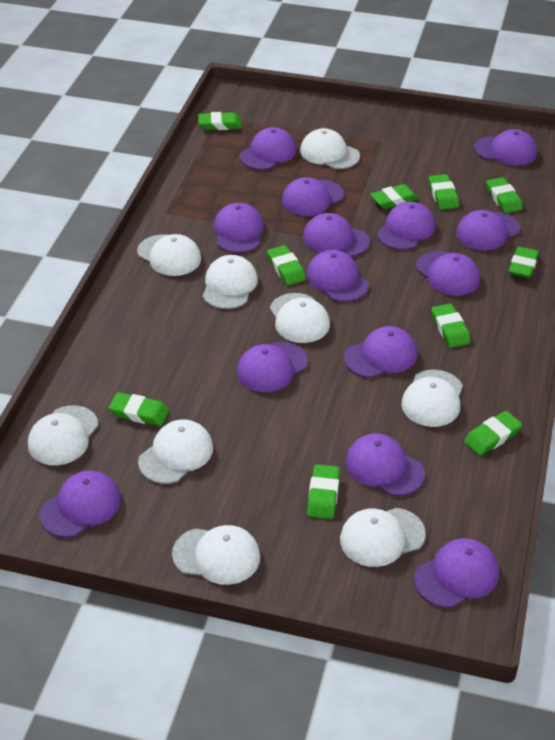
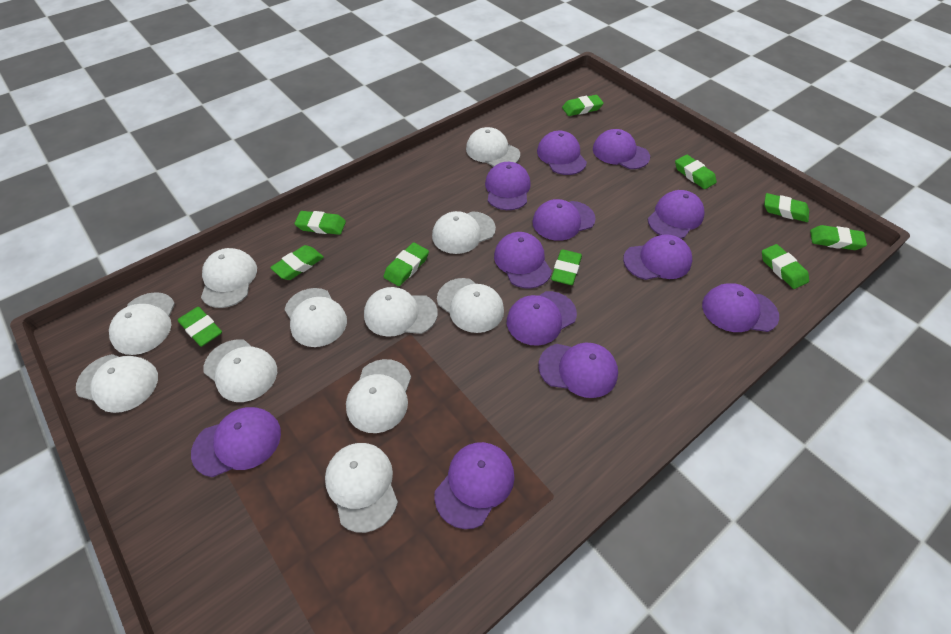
purple cap: [39,470,121,538] [214,203,264,253] [237,342,308,392] [240,127,297,170] [282,177,344,216] [303,213,370,257] [306,250,369,302] [344,326,418,378] [345,434,425,496] [377,202,435,250] [414,538,499,608] [416,251,480,296] [456,210,520,250] [474,129,537,166] = 14 -> [191,407,281,477] [434,442,515,529] [485,162,531,210] [494,232,552,289] [507,291,577,346] [532,199,596,241] [537,131,587,175] [538,343,618,398] [593,129,650,169] [623,234,692,280] [648,190,705,239] [702,283,779,332] = 12
white cap: [28,405,99,465] [137,234,201,276] [138,419,213,484] [172,525,260,585] [203,255,258,309] [270,293,330,343] [300,128,360,169] [340,508,426,567] [401,370,463,427] = 9 -> [76,354,158,413] [109,292,175,355] [201,248,257,308] [203,339,277,402] [284,288,347,347] [325,443,398,533] [346,359,411,433] [364,287,438,337] [432,211,496,254] [437,278,504,333] [466,127,520,167] = 11

